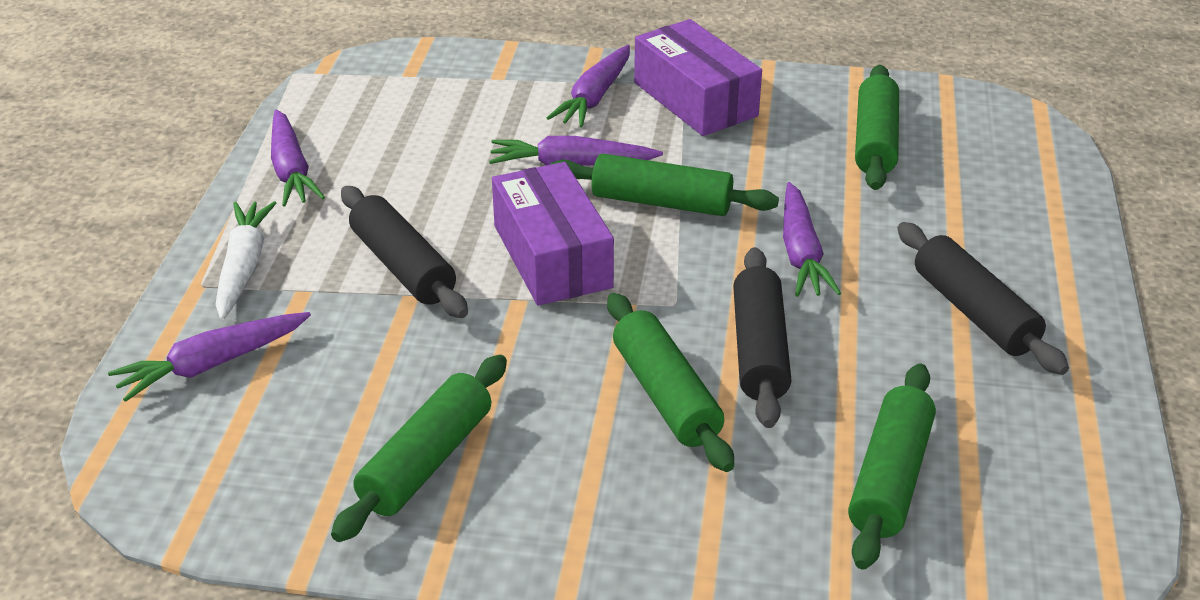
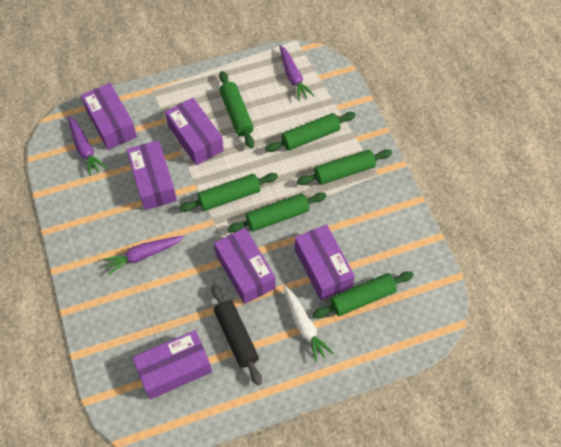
black rolling pin: [341,186,468,318] [733,247,792,428] [897,222,1069,375] = 3 -> [212,285,262,385] = 1
green rolling pin: [331,355,507,542] [550,154,779,216] [607,293,734,472] [848,363,936,570] [855,65,899,190] = 5 -> [179,173,278,212] [219,71,254,148] [227,192,327,233] [265,112,356,152] [297,149,392,185] [312,271,414,319] = 6
purple box: [492,162,614,305] [634,19,762,136] = 2 -> [81,83,137,150] [126,140,177,210] [133,330,212,400] [165,98,224,165] [214,228,276,304] [295,224,355,300] = 6
purple carrot: [108,312,311,402] [271,109,325,206] [489,136,663,166] [547,45,630,127] [783,182,841,297] = 5 -> [68,116,106,176] [103,236,184,275] [279,45,314,101] = 3

